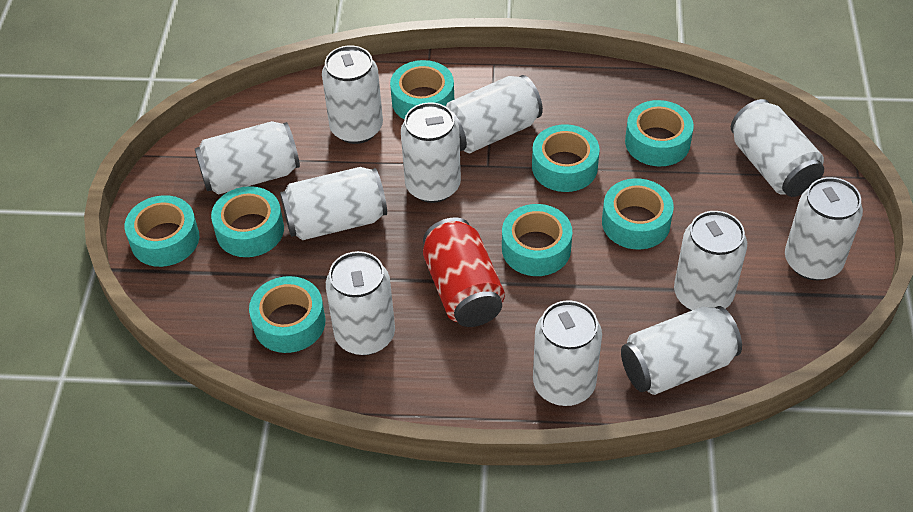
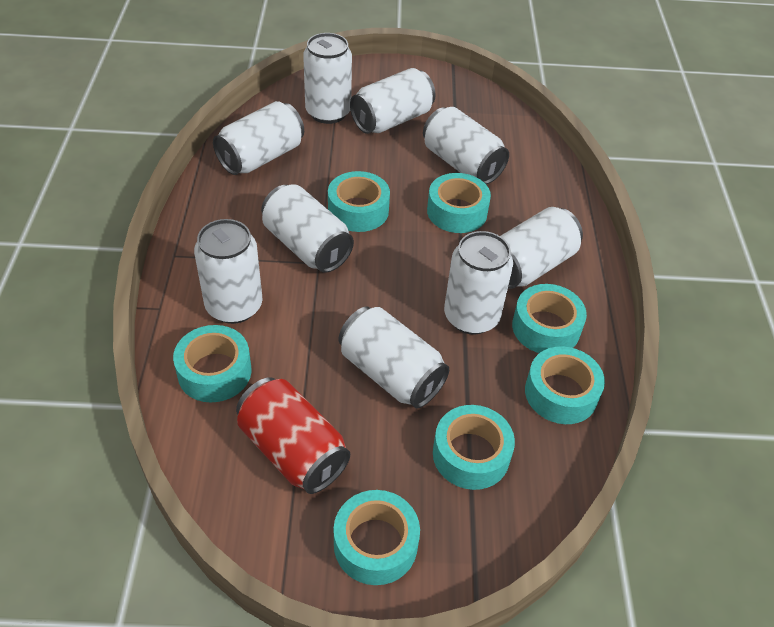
turquoise tape: [125,195,199,267] [211,186,284,257] [249,276,325,353] [390,60,454,120] [502,204,572,276] [532,124,600,192] [602,178,674,250] [625,100,694,166] = 8 -> [173,325,251,402] [328,171,390,232] [334,490,420,585] [427,173,491,233] [433,405,515,490] [512,284,587,353] [525,346,605,424] = 7
white can: [195,121,300,195] [280,167,387,240] [322,45,383,144] [326,251,395,355] [401,102,461,203] [446,75,543,153] [533,300,602,406] [621,306,742,395] [674,211,747,311] [731,99,824,197] [785,177,863,280] = 11 -> [194,219,262,324] [213,101,304,175] [261,184,354,273] [303,33,352,124] [339,307,449,408] [350,68,436,134] [423,107,509,184] [444,231,513,334] [501,207,583,289] = 9

